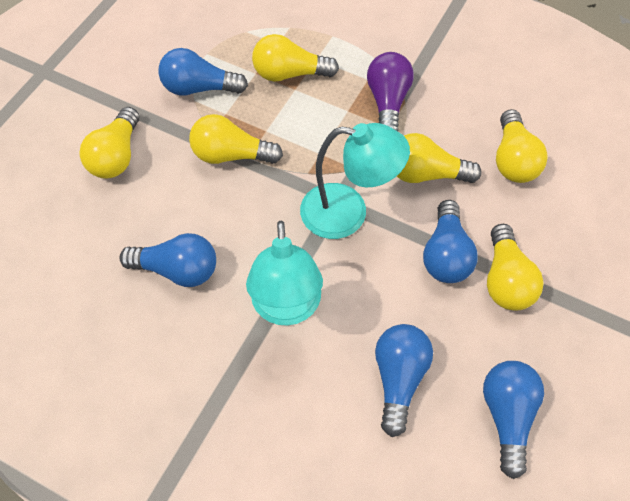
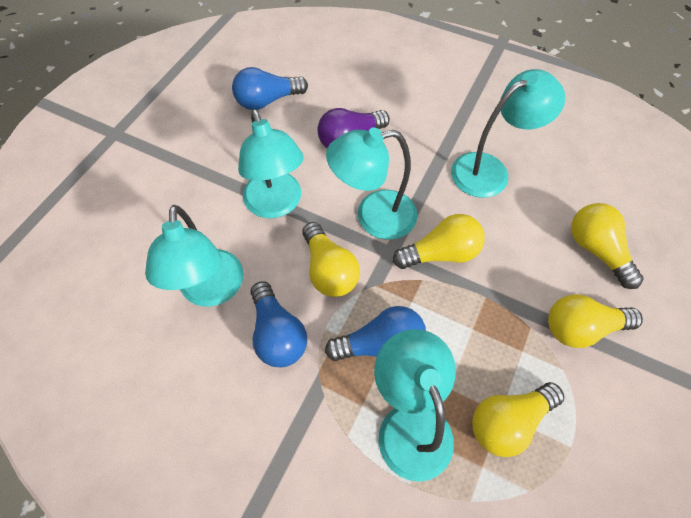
blue light bulb: [119,233,216,287] [158,48,248,96] [375,324,433,437] [423,200,478,283] [483,361,544,479] = 5 -> [232,67,308,110] [250,281,307,367] [325,306,426,361] = 3
turquoise lamp: [246,220,323,325] [300,123,410,239] = 2 -> [145,205,243,306] [238,109,304,218] [326,127,417,240] [374,329,456,482] [451,69,565,198] = 5
yellow light bulb: [79,107,139,179] [189,114,283,164] [252,34,339,81] [397,133,481,183] [487,224,544,311] [496,109,548,183] = 6 -> [303,222,360,297] [393,214,485,269] [472,382,564,457] [548,294,643,348] [571,203,644,289] = 5

